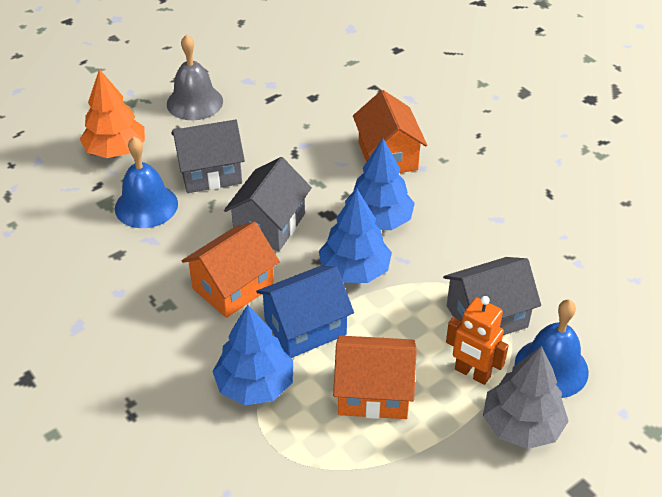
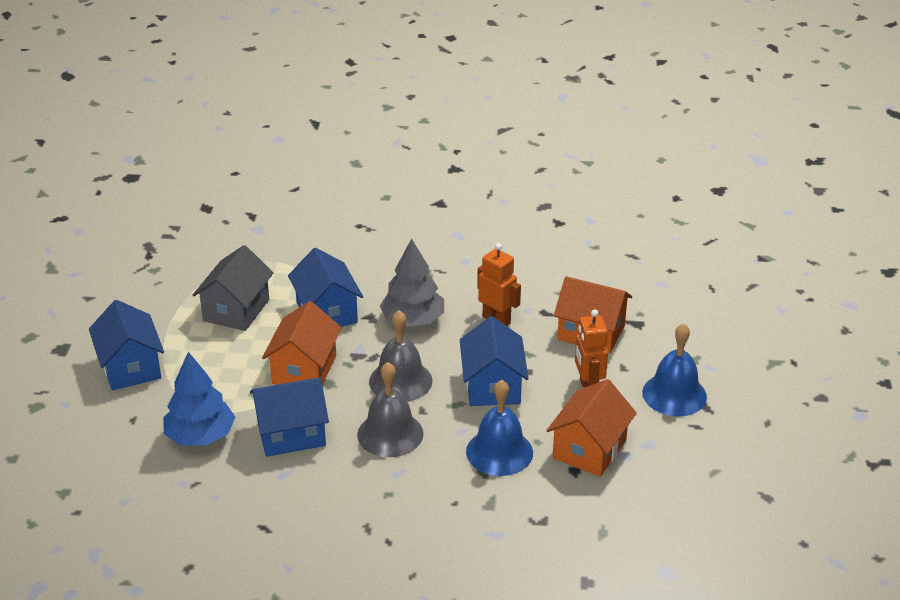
blue house: [256,266,354,358] = 1 -> [89,300,164,391] [250,377,329,457] [288,248,363,327] [460,316,529,406] = 4
blue tree: [212,305,293,405] [319,189,392,283] [345,139,415,230] = 3 -> [163,352,235,446] = 1
grey bell: [167,34,223,120] = 1 -> [357,362,423,457] [369,310,432,402] = 2
grey house: [171,119,245,193] [224,157,312,251] [443,257,541,335] = 3 -> [193,245,274,331] = 1
orange robot: [446,296,509,385] = 1 -> [477,243,521,326] [575,309,608,388] = 2
orange tree: [80,69,145,158] = 1 -> none = 0

